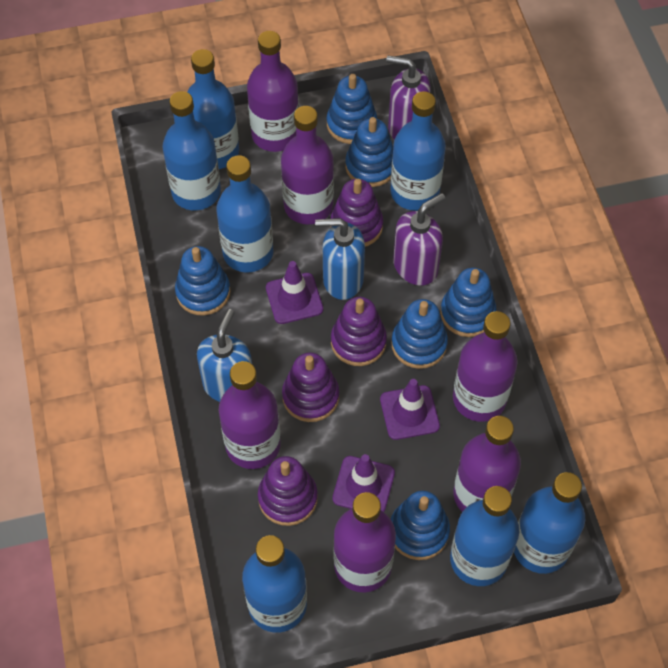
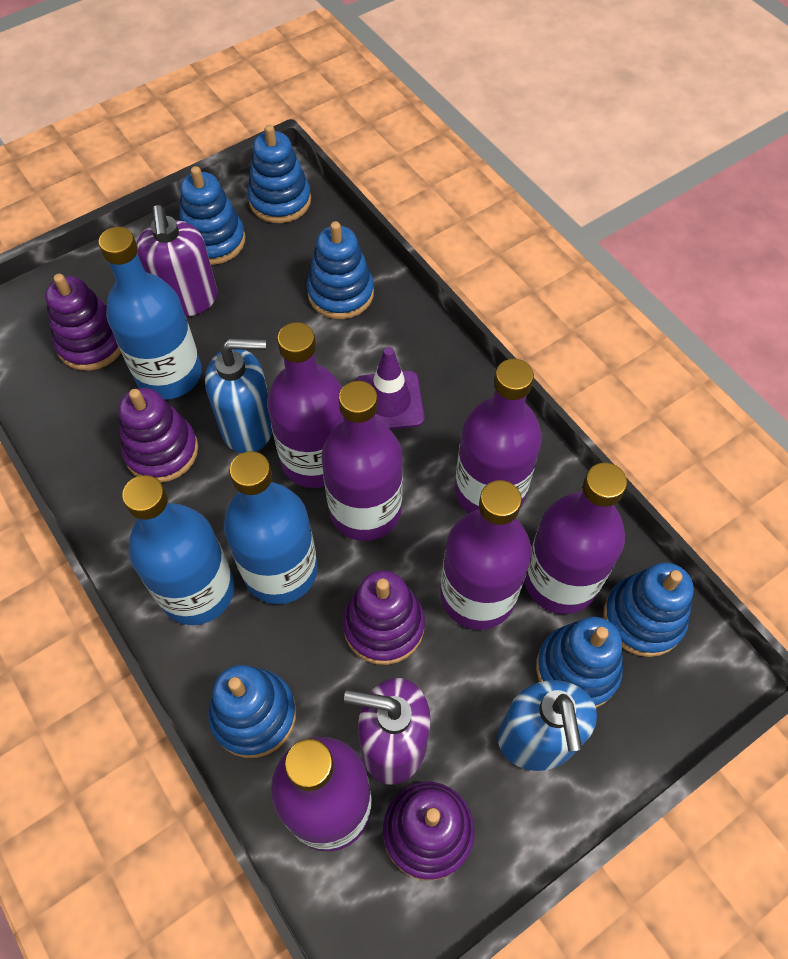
blue bottle: [162,91,221,210] [187,49,239,169] [216,155,274,273] [242,535,307,633] [390,91,446,211] [450,486,519,586] [514,472,585,574] = 7 -> [99,227,202,400] [122,475,234,625] [224,451,318,604] = 3
purple traffic cone: [266,261,323,324] [333,454,395,512] [380,379,440,440] = 3 -> [355,347,425,430] = 1

